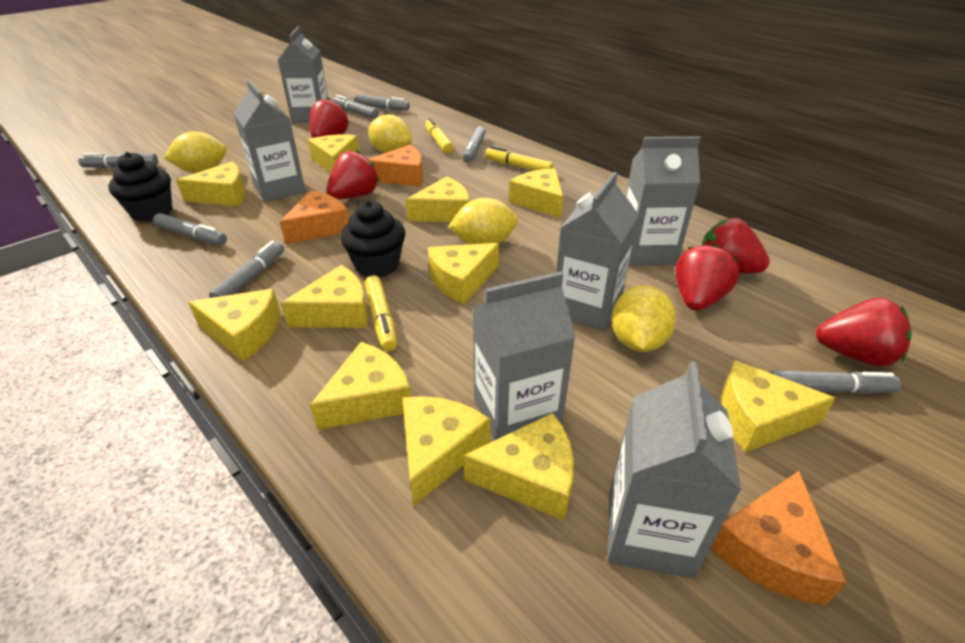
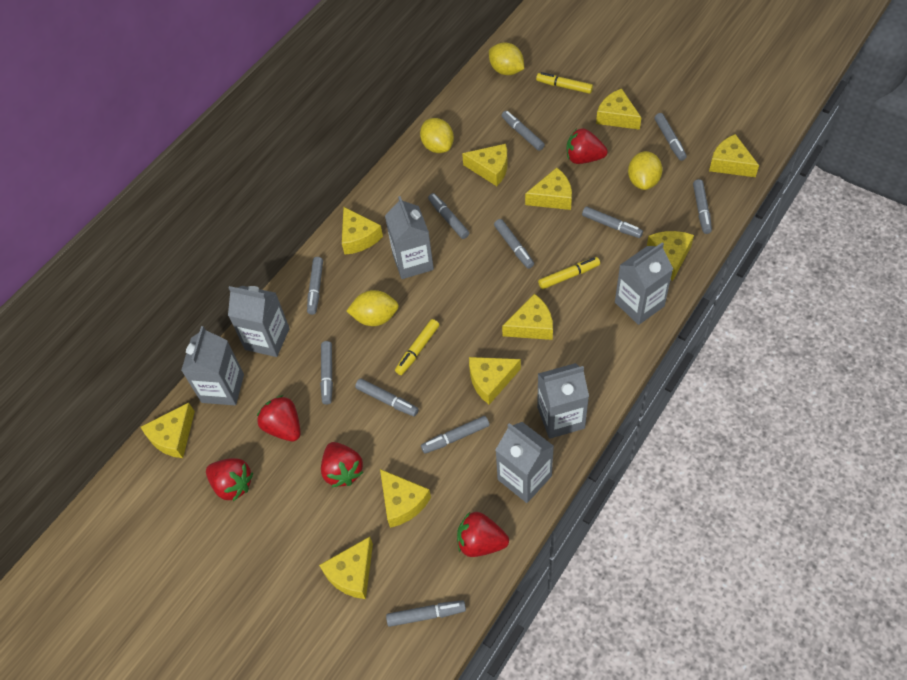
black cupcake: [108,152,172,222] [340,200,405,278] = 2 -> none = 0
grey marker: [78,153,158,168] [153,213,227,245] [209,241,284,298] [332,95,379,119] [354,94,410,111] [463,126,486,162] [769,370,901,394] = 7 -> [307,257,323,315] [320,341,333,405] [355,379,419,416] [386,600,466,627] [421,416,489,454] [428,193,469,239] [494,219,534,269] [502,111,545,151] [582,207,643,238] [655,113,687,161] [693,179,712,234] = 11
orange cheese: [280,191,349,244] [369,145,423,187] [710,471,847,605] = 3 -> none = 0

